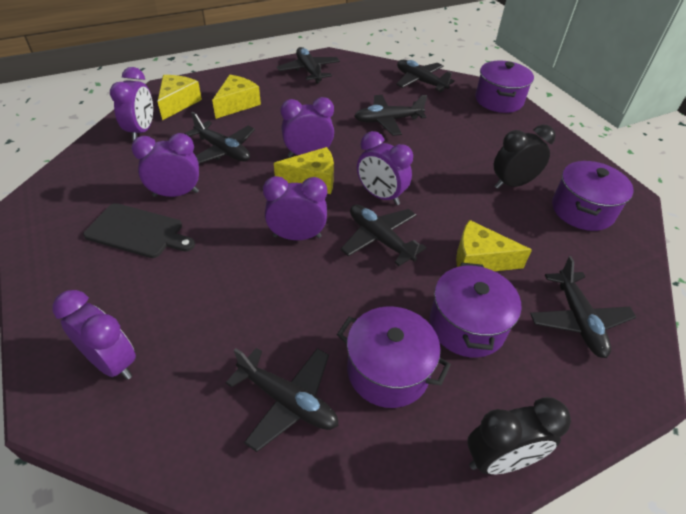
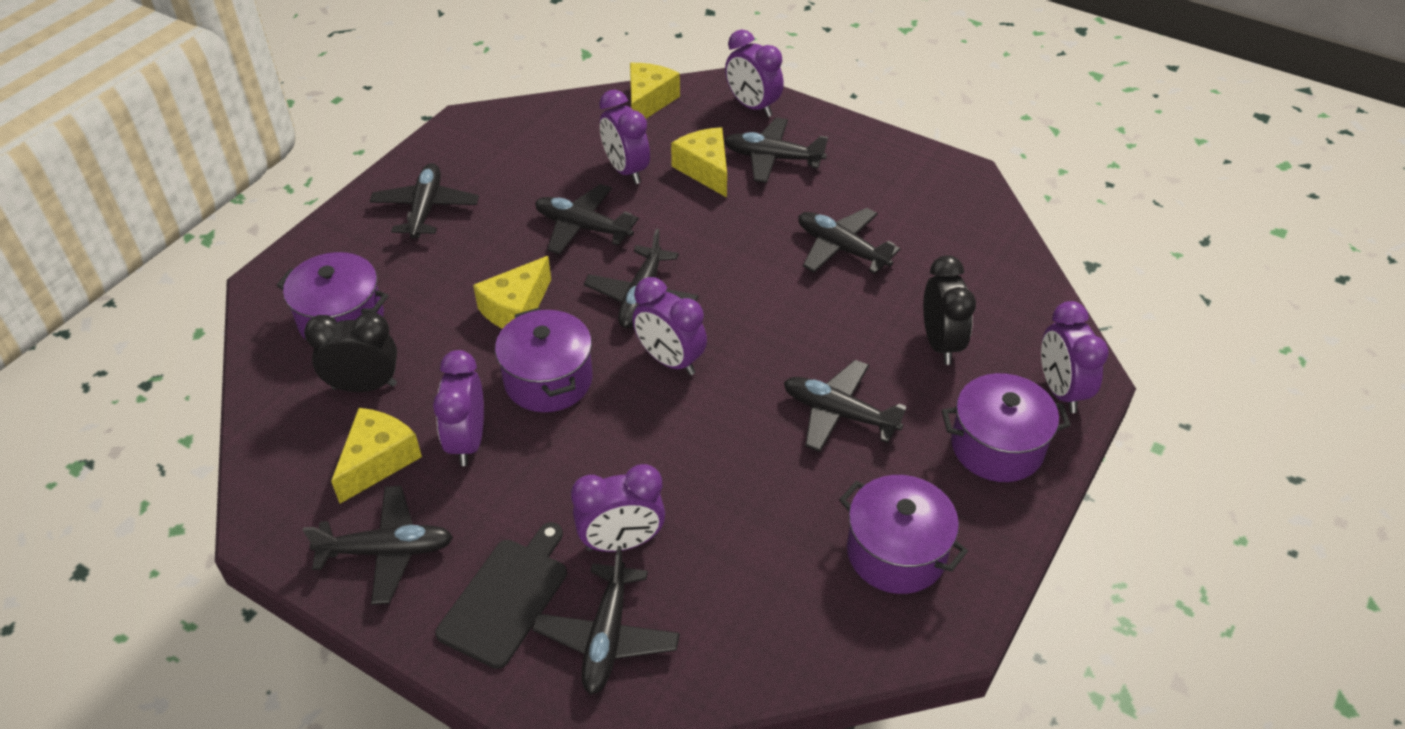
black plane: [185,112,255,164] [226,348,338,452] [277,47,340,84] [341,205,426,266] [355,95,427,136] [396,60,455,92] [530,256,636,358] = 7 -> [303,486,453,605] [370,163,479,238] [532,546,680,694] [535,184,639,255] [584,229,699,328] [724,118,828,183] [784,360,907,452] [798,208,900,274] = 8

